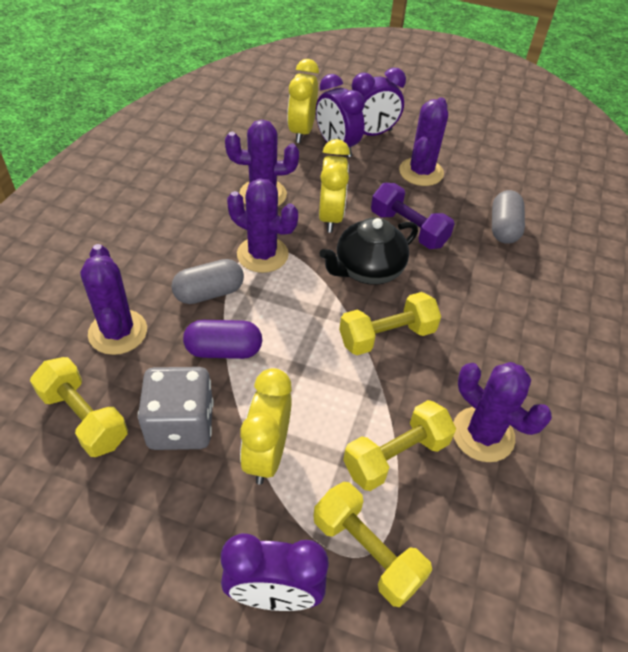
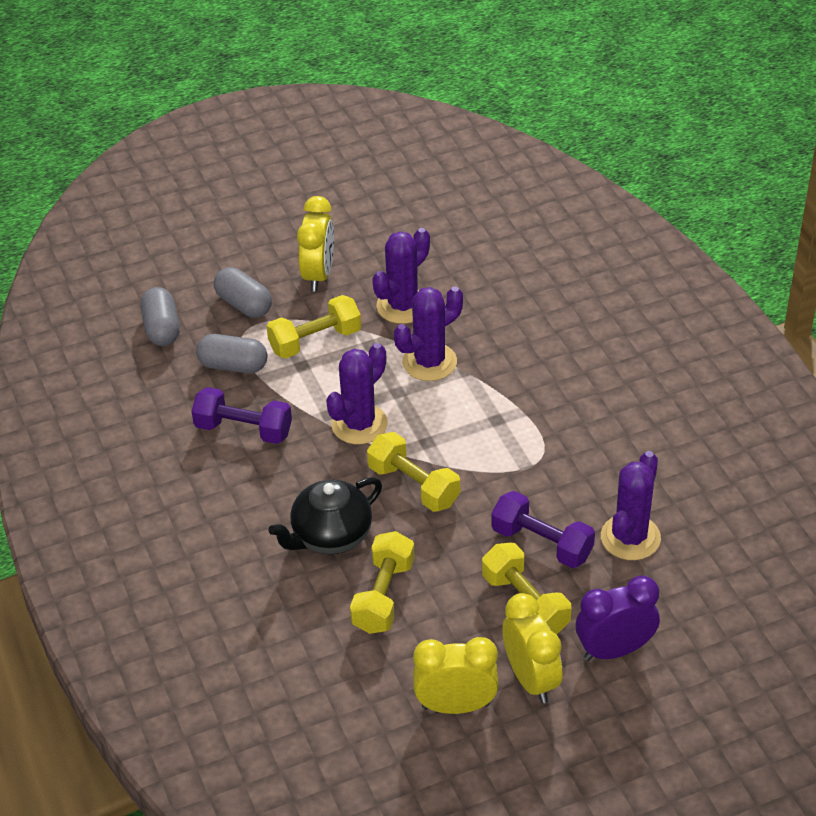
grey capsule: [172,259,244,304] [492,190,525,244] = 2 -> [141,287,180,346] [196,334,268,373] [214,267,272,318] = 3
grey dice: [138,367,213,450] = 1 -> none = 0
purple cactus: [80,244,147,355] [225,120,299,206] [227,178,298,273] [399,97,448,186] [453,362,552,462] = 5 -> [326,343,388,444] [372,228,430,324] [394,287,463,381] [601,451,661,560] = 4
purple capsule: [183,320,262,359] = 1 -> none = 0
purple clock: [221,533,329,611] [316,74,365,157] [352,68,406,136] = 3 -> [576,575,660,660] = 1
purple dumbbell: [371,183,455,249] = 1 -> [192,387,292,444] [491,491,595,568] = 2

